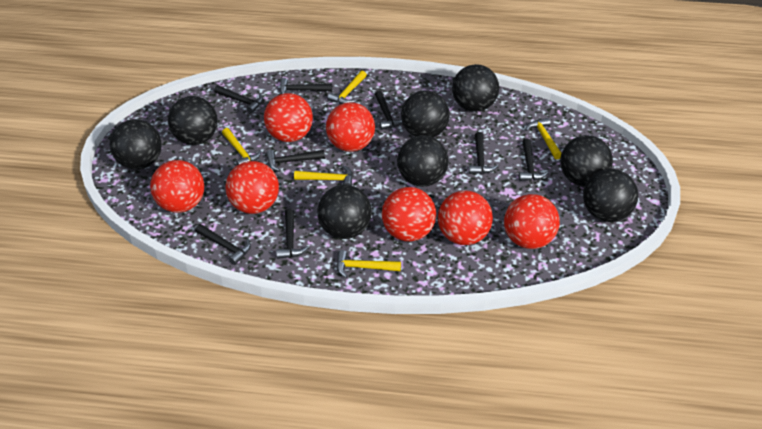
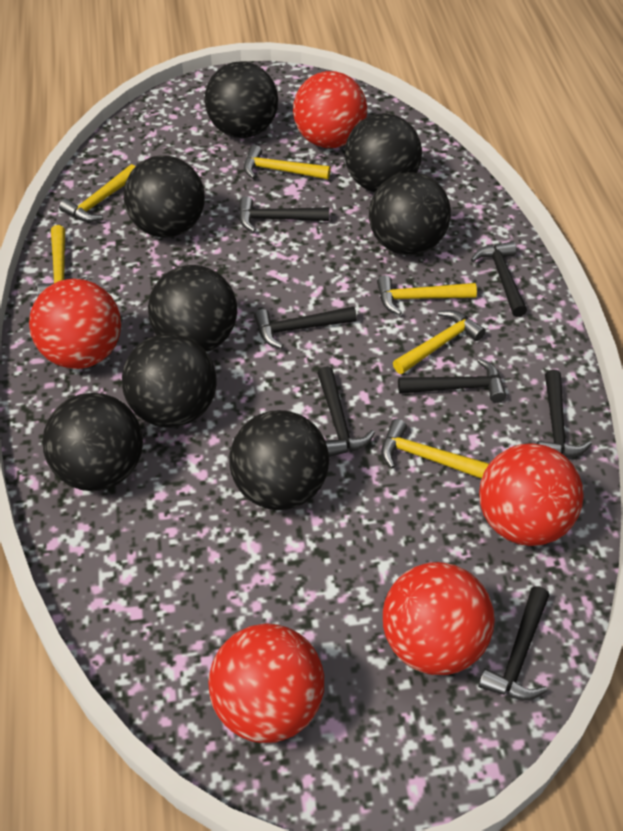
black hammer: [195,224,251,265] [214,85,263,114] [266,150,325,172] [276,209,309,259] [280,78,332,94] [375,91,402,130] [469,132,498,174] [519,138,548,181] = 8 -> [239,196,329,232] [254,306,357,349] [317,366,375,457] [398,358,506,403] [471,241,527,317] [478,586,549,700] [537,370,592,457] = 7
red ball: [150,160,204,213] [226,161,279,214] [264,93,313,142] [326,102,375,152] [382,187,436,242] [438,191,493,245] [504,194,560,249] = 7 -> [29,279,121,369] [208,623,324,743] [293,71,367,148] [383,562,495,675] [479,443,584,546] = 5
yellow hammer: [222,128,261,165] [294,165,353,186] [327,71,367,104] [337,250,401,278] [525,118,561,160] = 5 -> [37,225,88,295] [59,164,136,222] [244,145,331,179] [377,275,477,315] [381,419,489,479] [393,310,486,374] = 6

